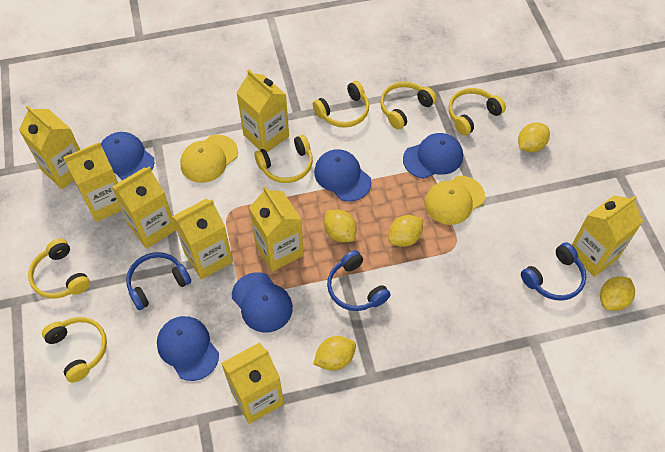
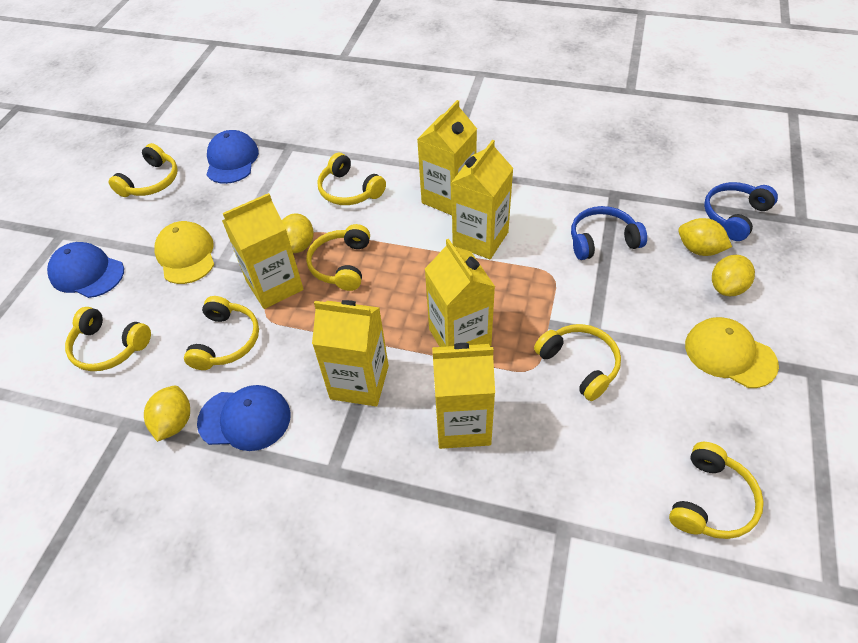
blue cap: [101,132,154,180] [157,316,219,381] [232,272,293,332] [314,149,372,202] [403,133,463,179] = 5 -> [47,242,124,298] [197,385,291,451] [206,130,259,184] = 3
blue headphones: [126,252,191,310] [327,250,390,311] [521,243,586,301] = 3 -> [571,206,647,260] [704,182,778,241] = 2
yellow carton: [19,105,80,189] [63,142,122,222] [112,167,176,249] [172,199,233,279] [221,342,284,424] [237,69,289,152] [249,187,304,272] [572,195,643,277] = 8 -> [222,193,304,309] [312,300,389,407] [417,100,477,215] [425,239,495,347] [432,343,495,449] [451,140,514,259] = 6
yellow headphones: [28,238,90,299] [42,317,107,383] [254,135,313,183] [313,81,369,128] [380,81,437,129] [449,88,506,135] = 6 -> [65,307,151,371] [109,143,178,197] [184,296,259,370] [306,224,370,291] [317,153,386,205] [534,324,621,401] [669,442,764,539] = 7
yellow lemon: [313,336,356,371] [324,210,357,242] [388,215,423,247] [518,123,550,152] [600,276,635,311] = 5 -> [144,386,190,442] [282,213,314,253] [678,218,732,256] [712,255,755,296] = 4

